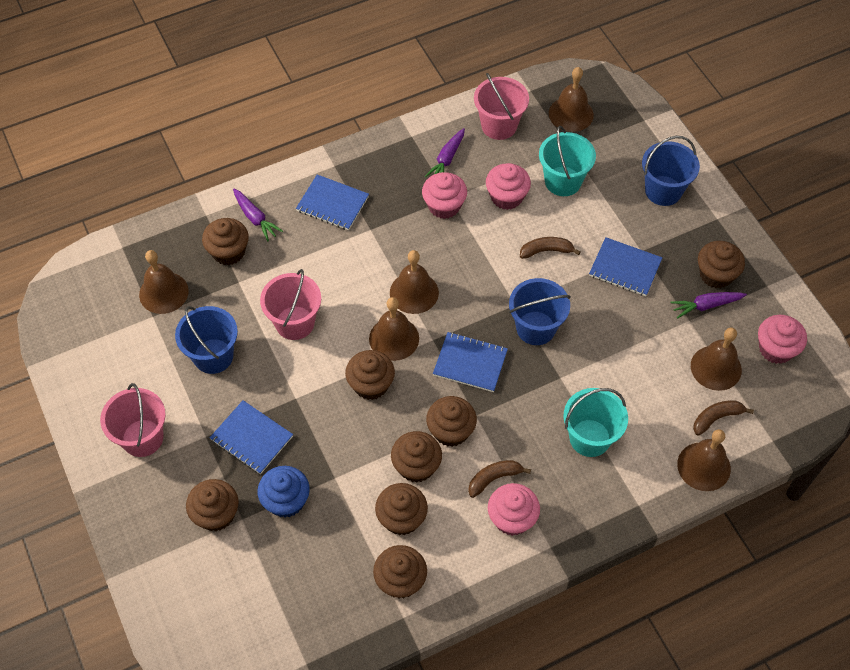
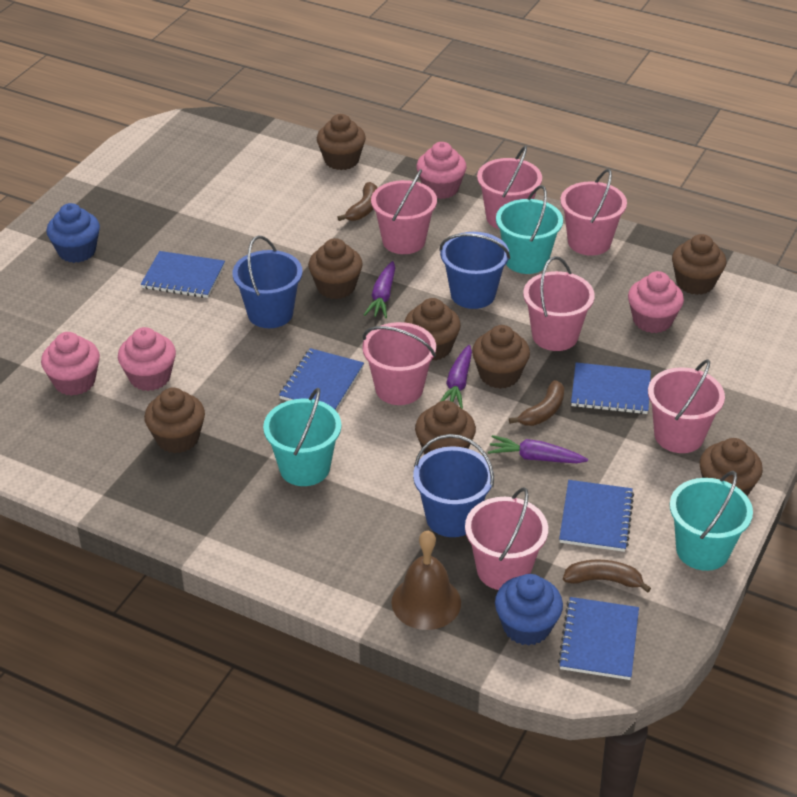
blue cupcake: [257,466,310,518] = 1 -> [46,203,100,263] [495,574,563,646] = 2
blue notebook: [210,400,293,474] [296,174,369,230] [433,332,508,392] [589,237,662,296] = 4 -> [141,251,225,298] [279,348,364,410] [558,597,639,680] [559,480,634,552] [571,363,651,414] = 5
brown bell: [139,250,189,314] [369,297,419,361] [390,250,439,314] [549,67,594,132] [677,429,731,491] [691,328,742,391] = 6 -> [391,530,461,630] = 1
pink bucket: [100,383,166,457] [260,269,321,340] [474,73,529,140] = 3 -> [362,322,436,405] [371,169,437,254] [465,487,548,590] [477,146,542,229] [523,256,595,351] [560,169,627,256] [648,359,725,453] = 7
turquoise bucket: [539,126,596,196] [563,388,628,457] = 2 -> [263,388,342,486] [496,185,563,274] [670,471,753,571] = 3

